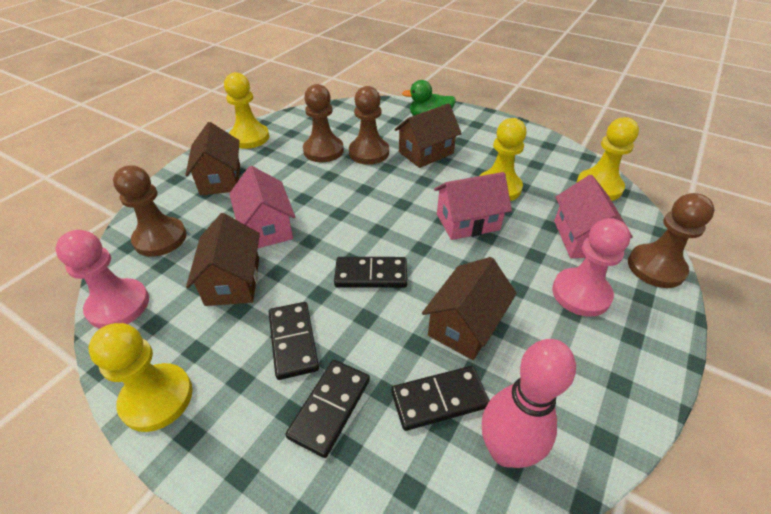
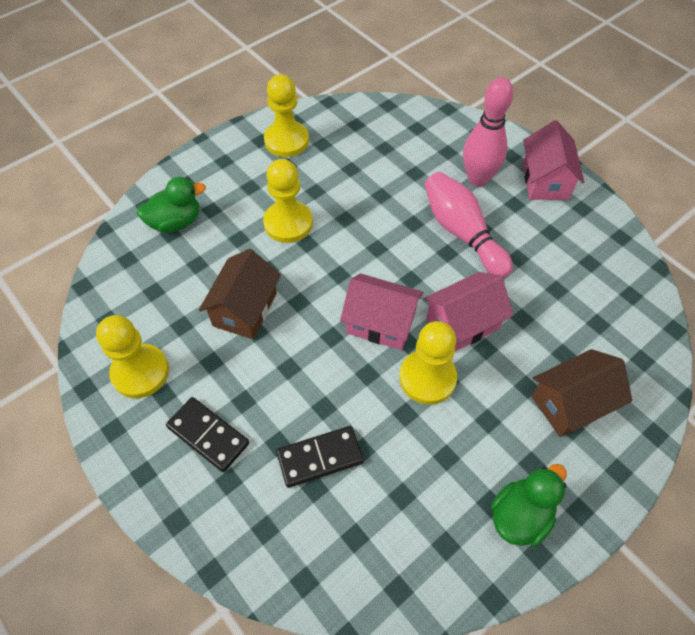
black domino: [269,302,319,380] [285,360,370,458] [334,257,407,288] [391,366,490,431] = 4 -> [166,397,249,472] [276,426,364,488] = 2
brown house: [185,122,240,195] [186,213,260,306] [394,103,462,168] [422,257,517,360] = 4 -> [199,249,281,339] [531,349,632,437] = 2
brown pawn: [113,165,187,257] [303,84,344,162] [349,86,389,165] [628,193,715,288] = 4 -> none = 0
green duck: [402,80,456,116] = 1 -> [137,177,206,233] [491,464,567,546] = 2
pink bowling pin: [482,339,576,468] = 1 -> [425,172,513,278] [463,77,514,187] = 2
pink pawn: [55,230,149,329] [552,218,631,317] = 2 -> none = 0

